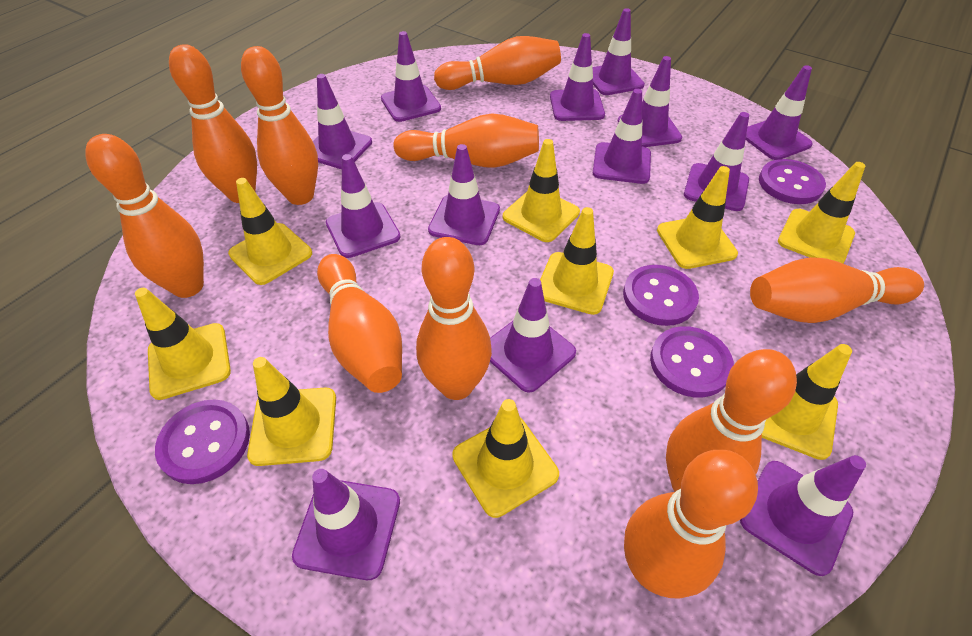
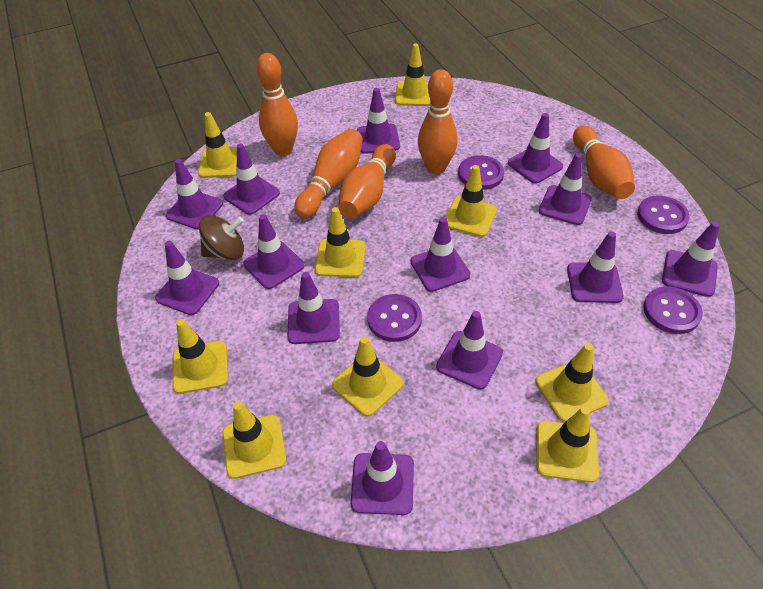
brown spinning top: none = 0 -> [199,215,244,260] = 1
orange bowling pin: [86,134,204,298] [169,44,257,203] [241,46,318,205] [317,254,402,393] [394,114,539,168] [416,237,492,400] [434,36,561,90] [624,450,758,598] [666,349,797,492] [750,257,924,323] = 10 -> [256,53,298,156] [294,129,363,218] [338,144,396,218] [418,69,458,175] [573,126,635,199] = 5

